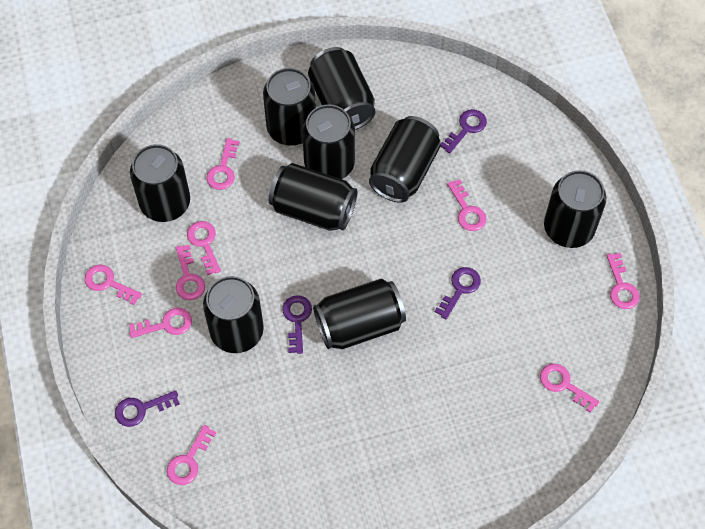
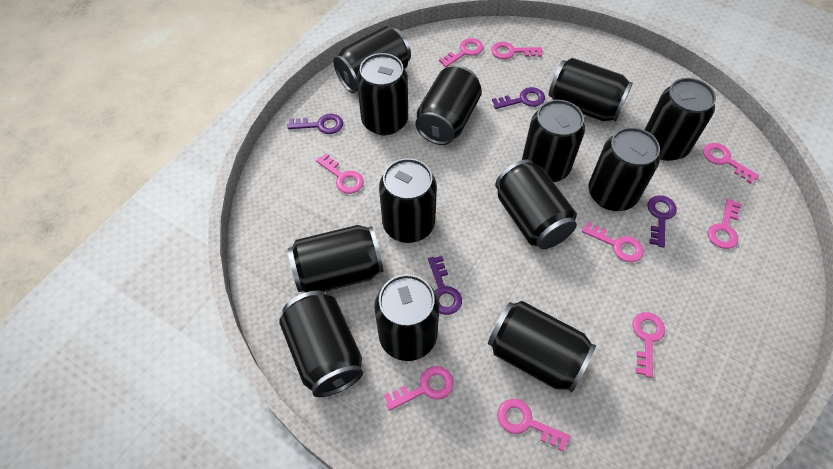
black can: [130,144,190,222] [203,276,264,353] [263,68,316,146] [269,163,357,231] [302,104,355,179] [308,47,375,130] [313,278,406,349] [369,116,441,203] [544,170,606,248] = 9 -> [279,290,363,397] [288,225,383,293] [333,26,411,93] [356,53,408,135] [374,274,439,361] [379,158,437,243] [415,66,482,145] [488,301,596,392] [495,159,577,249] [522,100,585,182] [548,58,633,122] [588,127,660,211] [645,78,716,161] = 13

